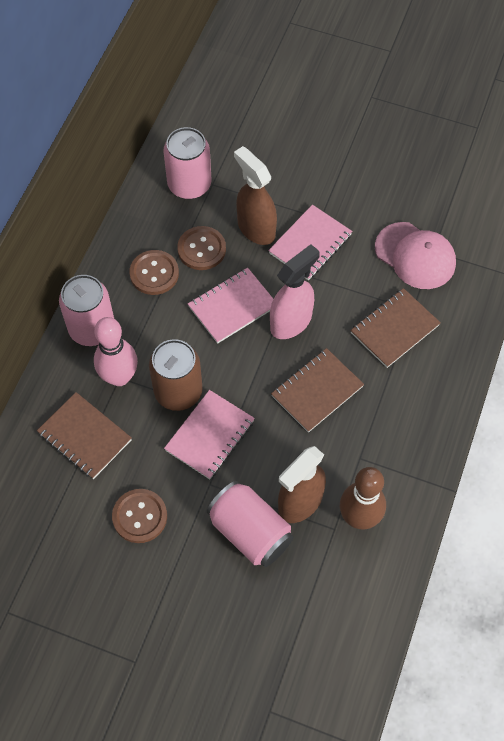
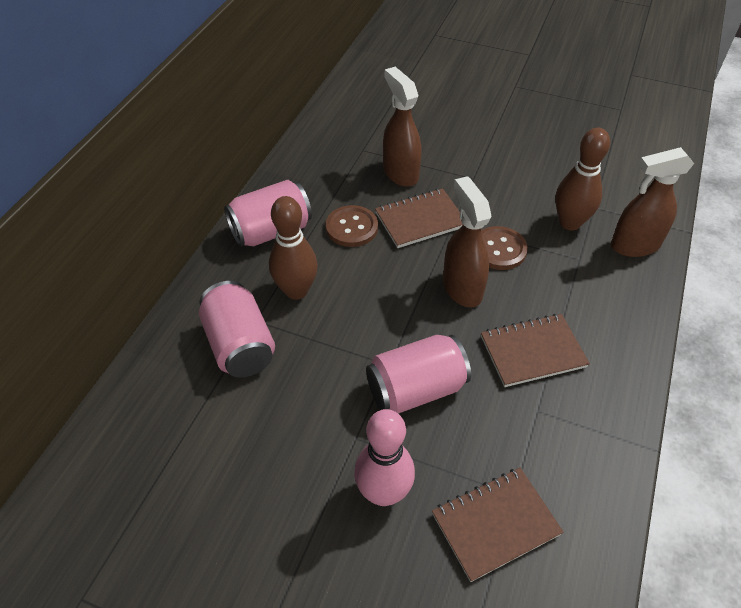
brown bowling pin: [340,467,386,529] = 1 -> [269,196,318,300] [555,128,610,230] = 2
brown button: [112,489,167,543] [129,250,179,295] [177,226,226,270] = 3 -> [326,205,378,247] [481,226,528,270] = 2
brown can: [149,339,203,411] = 1 -> none = 0
brown spray bottle: [234,146,277,245] [278,446,326,523] = 2 -> [383,67,422,187] [443,176,492,308] [611,147,694,257] = 3
pink cap: [375,222,456,289] = 1 -> none = 0
pink notebook: [164,390,255,479] [188,268,273,344] [268,205,352,280] = 3 -> none = 0
pink spray bottle: [270,244,320,339] = 1 -> none = 0

